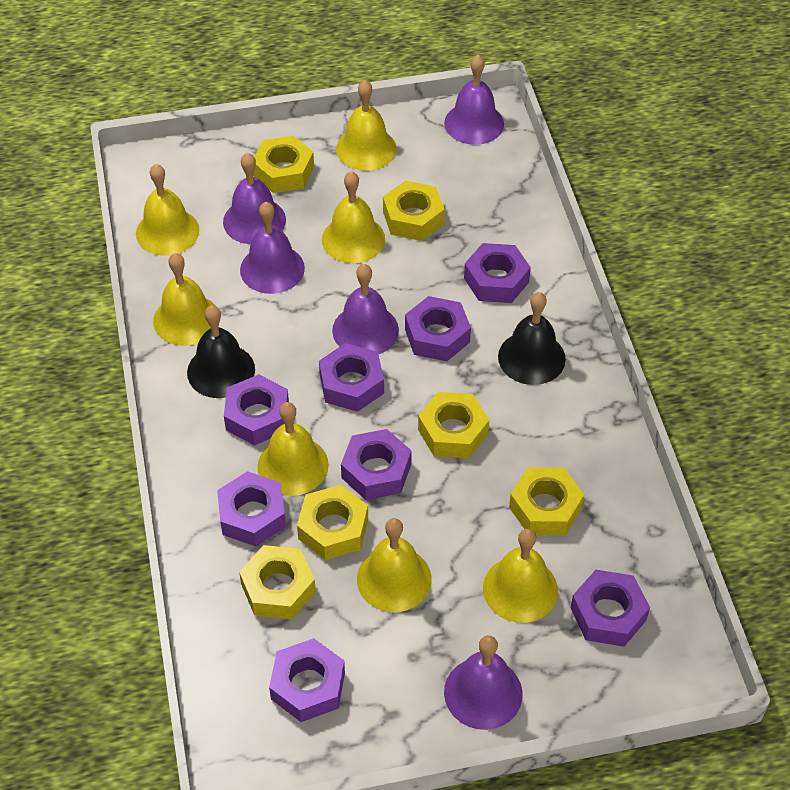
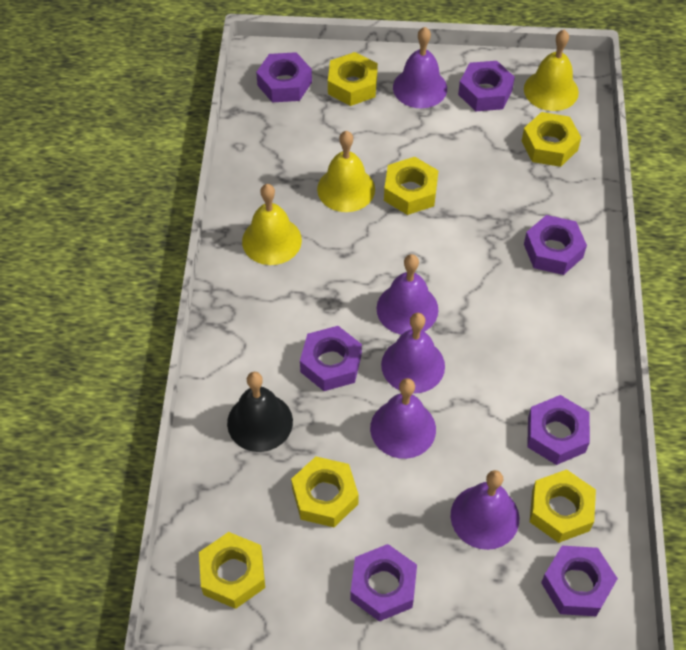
black bell: [187,305,255,398] [498,292,566,385] = 2 -> [227,372,293,452] = 1
purple nut: [217,471,286,546] [224,374,289,445] [269,638,345,722] [319,343,384,412] [341,429,412,500] [405,296,471,361] [464,243,531,303] [571,570,650,647] = 8 -> [256,52,312,102] [300,326,362,391] [350,544,417,622] [458,61,515,111] [524,215,587,275] [527,395,590,465] [541,546,618,616] = 7
yellow bell: [136,164,199,256] [153,253,215,346] [257,402,329,496] [322,171,385,263] [336,80,397,171] [357,518,431,612] [483,529,558,623] = 7 -> [242,184,302,265] [317,131,375,212] [524,30,579,111] = 3

